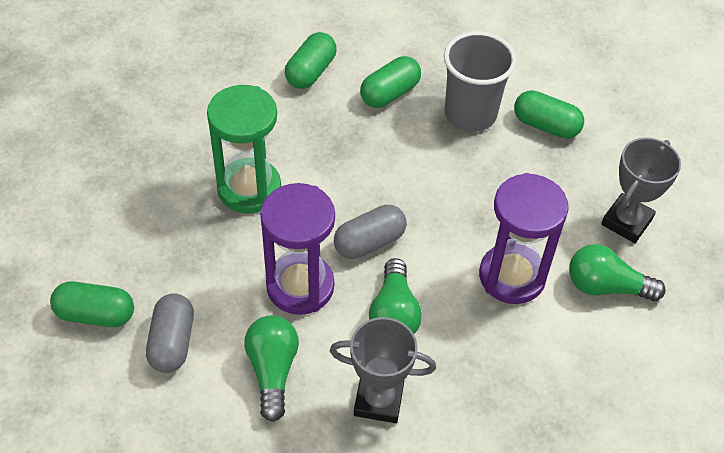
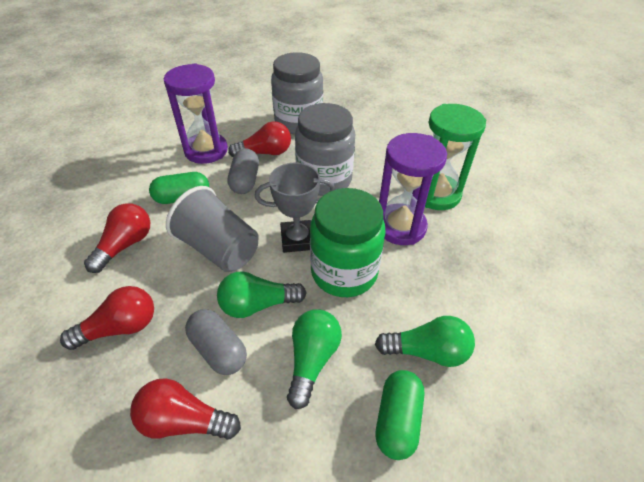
green capsule: [50,281,134,327] [285,32,337,89] [360,56,421,108] [514,90,584,139] = 4 -> [149,172,209,204] [375,370,424,460] = 2
green jar: none = 0 -> [310,188,386,297] = 1
grey jar: none = 0 -> [271,52,323,135] [295,103,355,196] = 2
grey trophy: [330,317,436,423] [601,137,681,243] = 2 -> [255,163,335,253] = 1
red light bulb: none = 0 -> [60,286,154,350] [84,203,150,273] [130,378,241,440] [228,121,291,157] = 4

